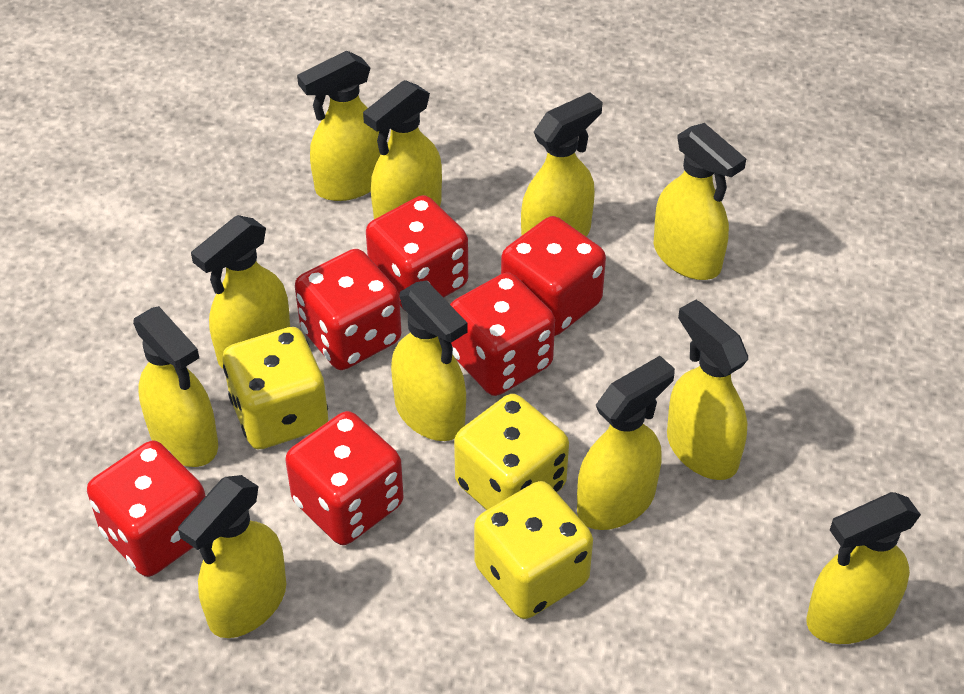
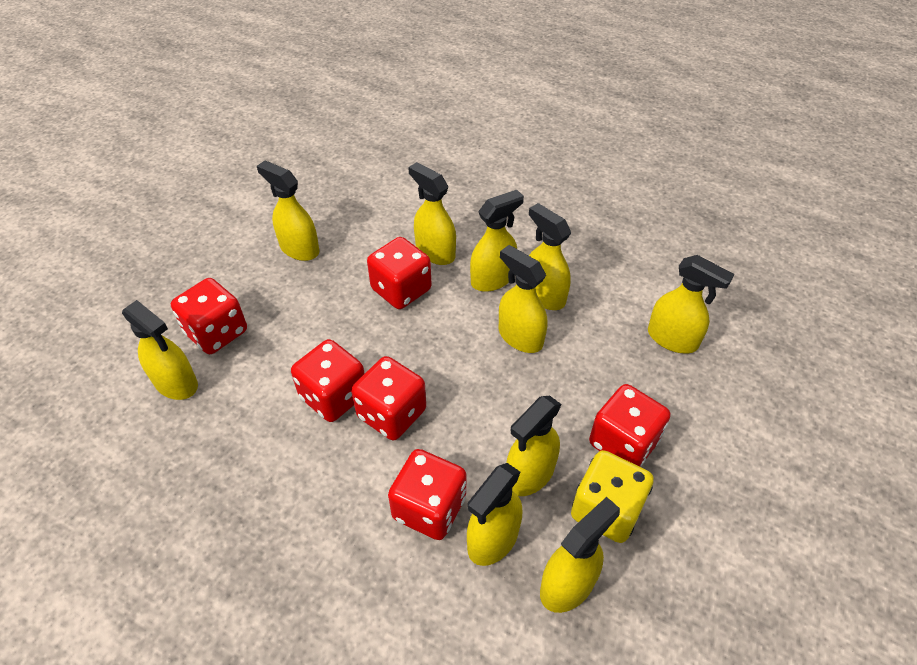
yellow dice: [223,327,328,449] [454,394,569,510] [474,481,593,619] = 3 -> [571,450,654,543] = 1
yellow spray bottle: [133,306,218,467] [178,475,286,638] [191,215,290,368] [297,51,381,201] [363,80,442,219] [391,280,468,441] [521,92,603,237] [577,356,675,530] [654,123,746,280] [667,300,748,480] [806,492,921,644] = 11 -> [122,300,198,400] [257,161,319,261] [408,162,456,265] [467,463,522,566] [470,190,524,292] [499,245,547,353] [506,396,562,496] [529,203,571,310] [540,497,620,613] [648,255,734,353] = 10

